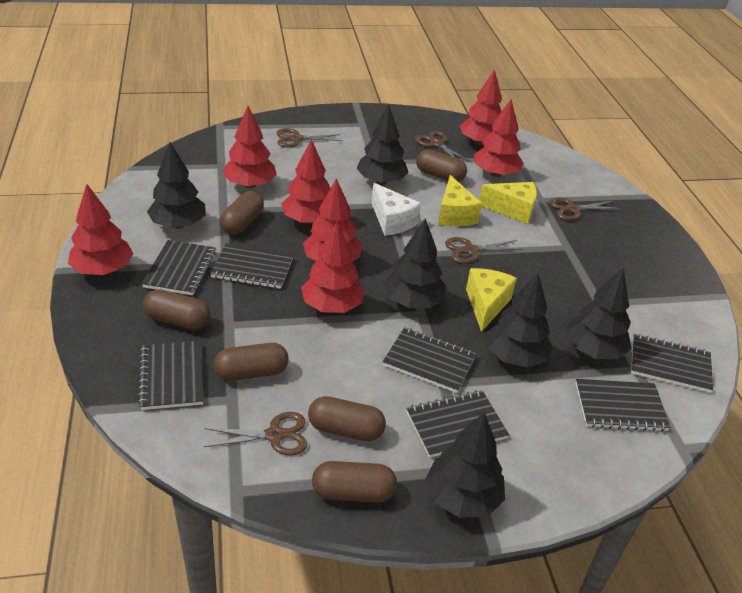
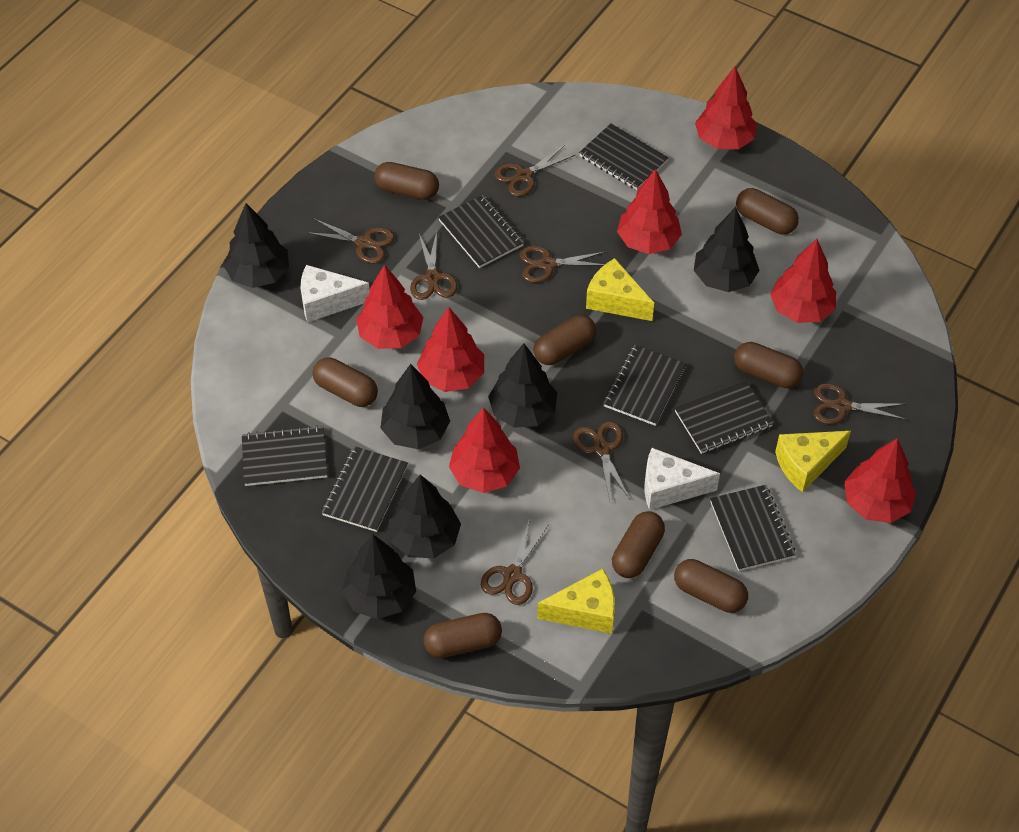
brown capsule: [143,289,210,330] [214,343,289,381] [220,191,264,235] [308,396,386,441] [312,461,397,503] [416,149,467,182] = 6 -> [313,357,378,407] [374,162,439,200] [423,613,502,658] [533,315,597,365] [612,511,665,578] [674,559,748,613] [734,342,804,388] [736,188,799,234] = 8
brown scissors: [204,412,307,455] [276,128,342,148] [415,131,471,162] [445,237,523,264] [549,197,621,221] = 5 -> [306,219,394,264] [410,232,457,300] [481,518,549,605] [494,145,575,197] [520,246,606,283] [573,421,630,500] [814,383,907,425] = 7
white cheese: [372,183,421,236] = 1 -> [301,265,370,323] [645,448,720,510] = 2

